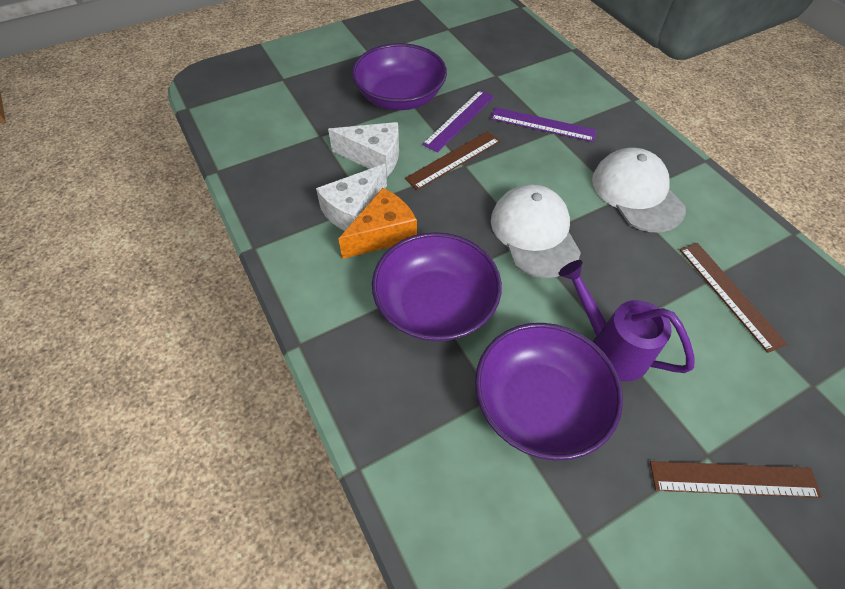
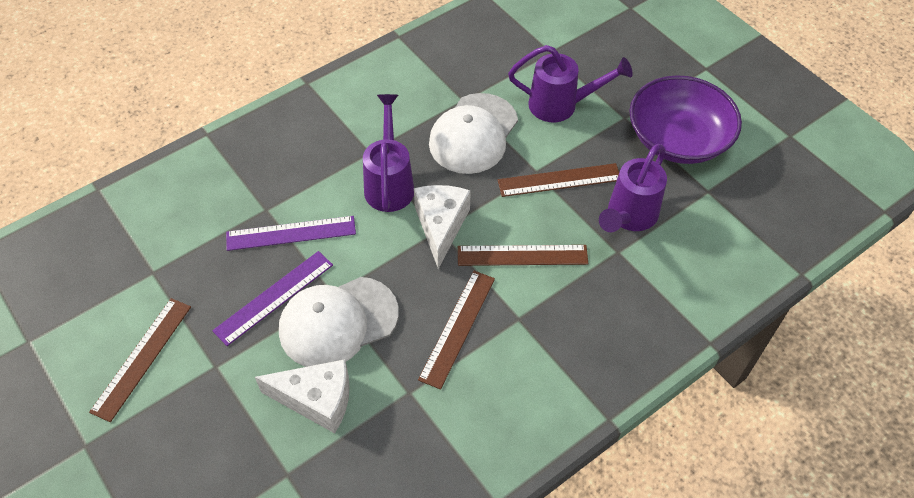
brown ruler: [405,131,500,190] [650,461,822,498] [680,243,787,353] = 3 -> [89,298,191,422] [418,271,495,390] [458,245,588,266] [498,163,619,197] = 4
orange cheese: [338,188,417,259] = 1 -> none = 0
purple bowl: [352,43,447,110] [372,232,502,342] [475,323,623,460] = 3 -> [629,75,742,164] = 1
purple watering can: [558,260,695,381] = 1 -> [363,94,414,212] [508,45,633,122] [599,144,667,232] = 3

